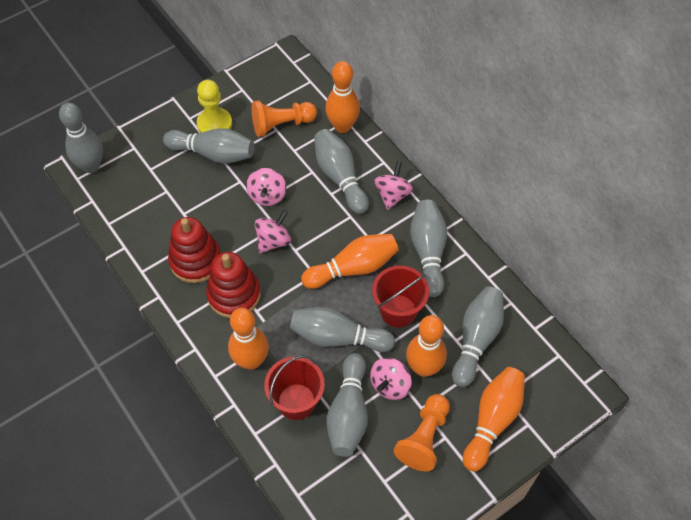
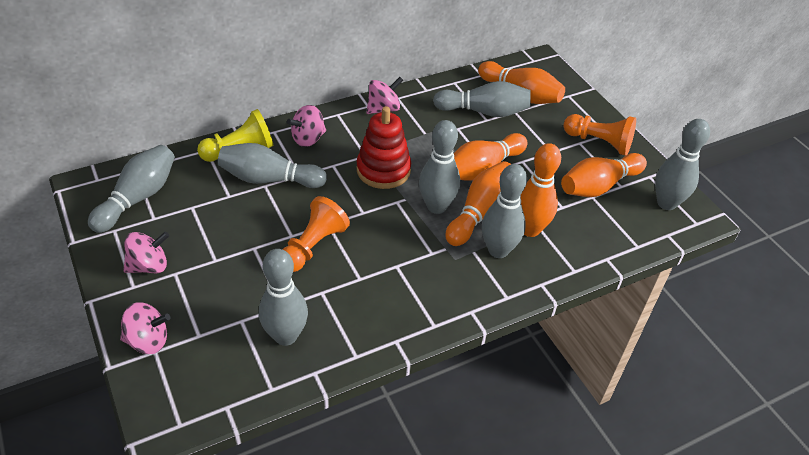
red bucket: [264,355,325,420] [372,266,429,327] = 2 -> none = 0
red stacking toy: [168,217,221,283] [206,252,261,318] = 2 -> [357,106,411,189] = 1

